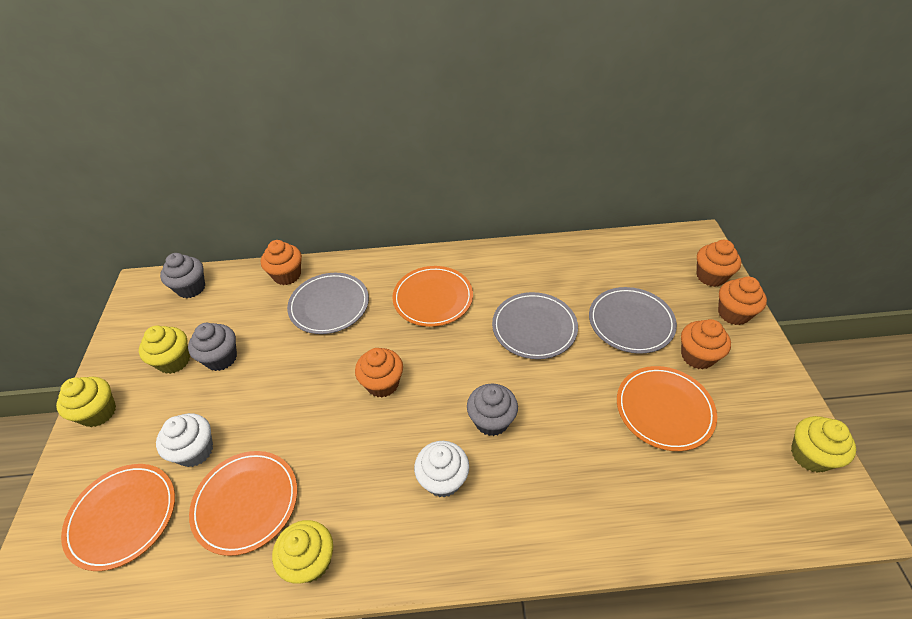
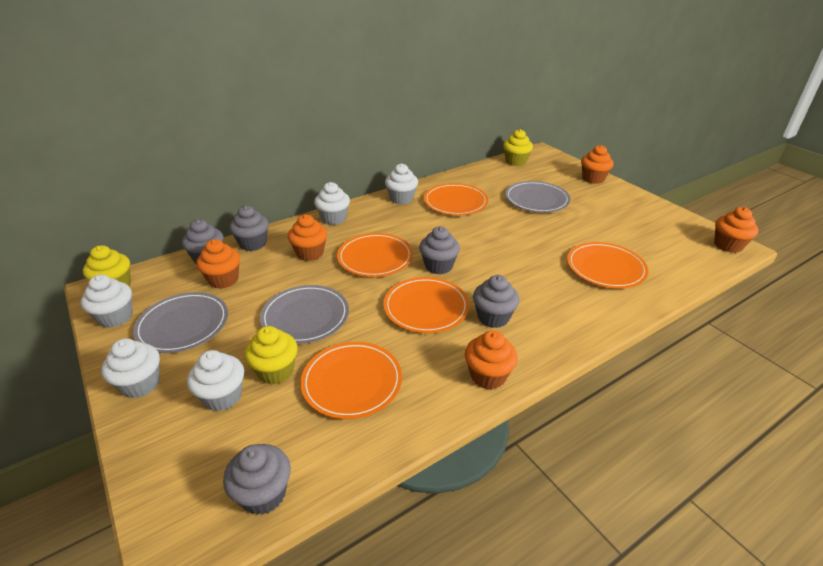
grey cupcake: [160,253,205,298] [188,323,237,371] [467,384,518,436] = 3 -> [182,219,224,263] [223,444,291,515] [229,206,269,251] [419,227,460,274] [473,275,519,328] = 5
orange plate: [61,464,175,571] [189,451,297,556] [392,266,473,327] [617,366,717,451] = 4 -> [301,342,402,419] [337,233,413,277] [383,277,469,333] [424,183,488,215] [567,242,648,288] = 5
white cupcake: [156,413,213,467] [414,441,469,498] = 2 -> [81,275,133,328] [101,338,160,398] [187,350,244,411] [314,182,350,225] [385,163,418,204] = 5
yellow cupcake: [56,377,116,427] [139,325,190,374] [272,520,333,584] [791,416,856,473] = 4 -> [83,245,131,286] [244,326,298,385] [503,129,533,166] = 3

